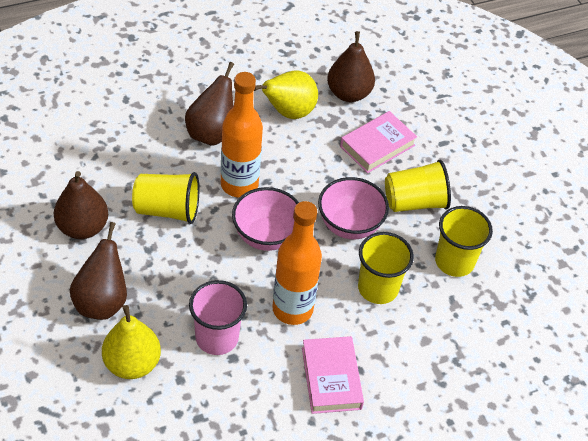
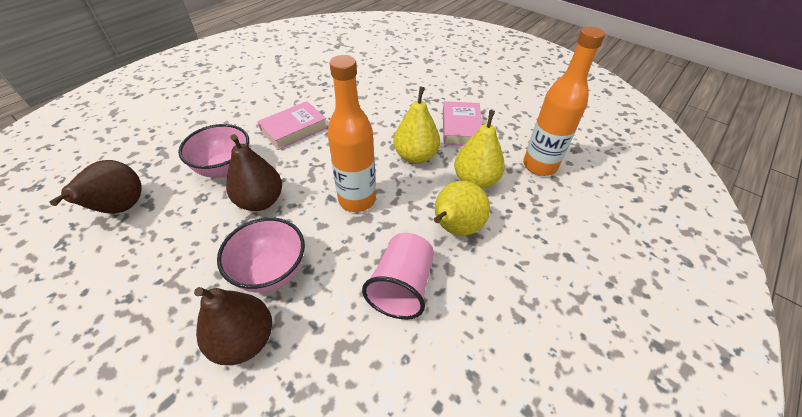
brown pear: [54,171,108,239] [70,222,127,320] [185,62,234,146] [327,31,375,102] = 4 -> [50,160,142,214] [194,287,272,365] [226,134,282,211] = 3
yellow cup: [132,172,199,224] [358,232,414,304] [385,160,451,212] [435,206,493,277] = 4 -> none = 0
yellow pear: [102,305,161,379] [254,70,318,119] = 2 -> [393,86,440,164] [434,181,490,236] [454,110,505,189] = 3

